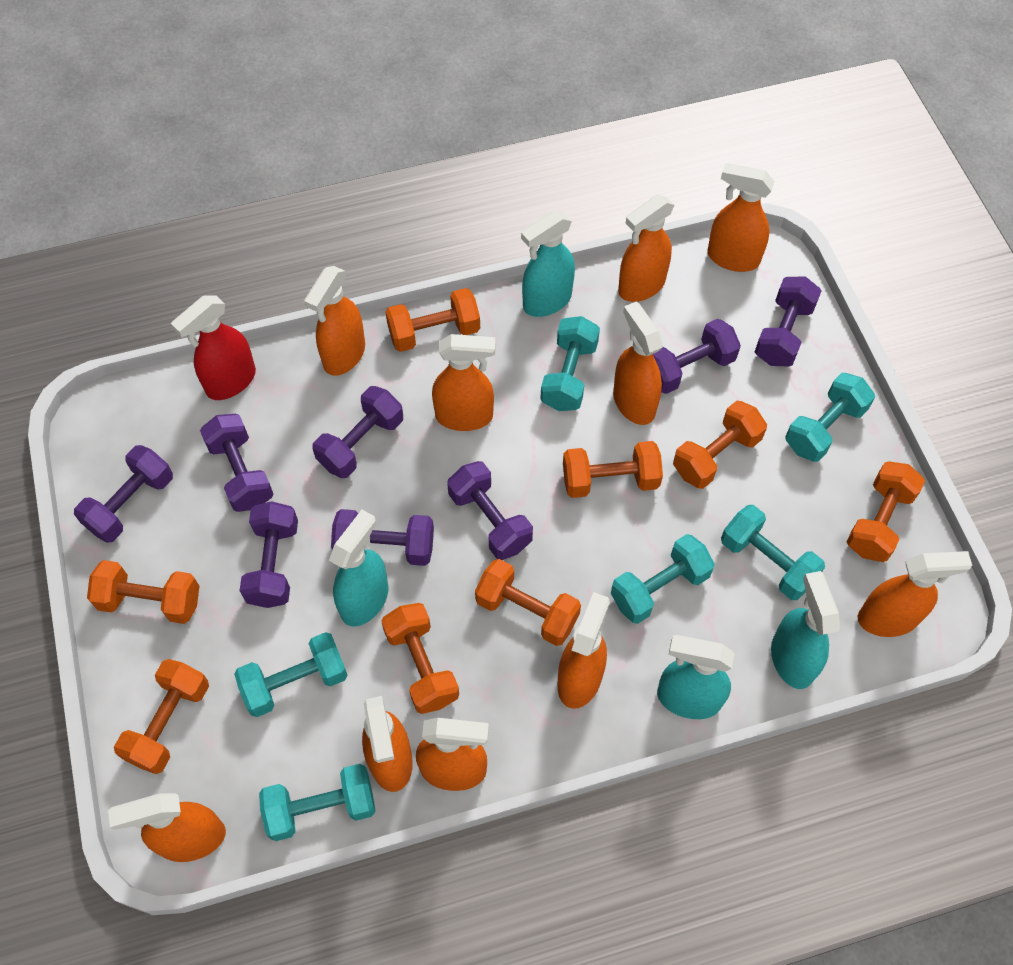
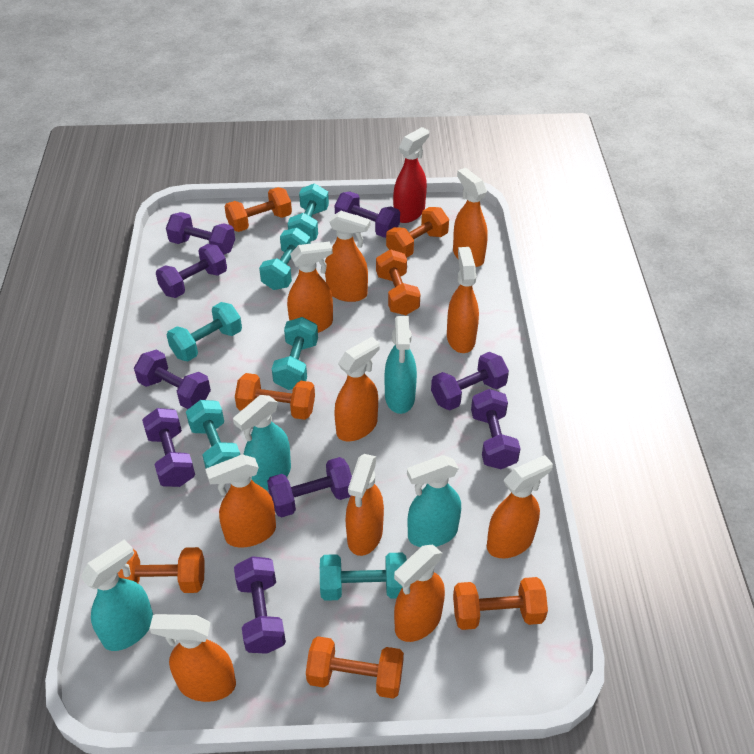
orange dumbbell: [87,560,199,624] [114,659,209,774] [381,603,459,714] [385,288,480,352] [475,559,581,646] [563,441,663,498] [673,401,767,489] [847,461,925,562] = 8 -> [118,547,205,593] [224,187,292,232] [235,373,315,420] [306,636,404,699] [376,249,420,315] [386,207,449,258] [453,577,548,630] = 7
purple dumbbell: [74,445,173,543] [200,414,273,512] [239,501,298,608] [312,386,403,478] [331,509,434,566] [447,461,533,560] [653,319,741,394] [755,276,822,366] = 8 -> [134,350,211,409] [142,408,195,487] [156,244,227,298] [166,212,235,254] [234,556,286,654] [267,457,352,518] [335,192,400,238] [431,352,509,410] [471,389,521,469] = 9

